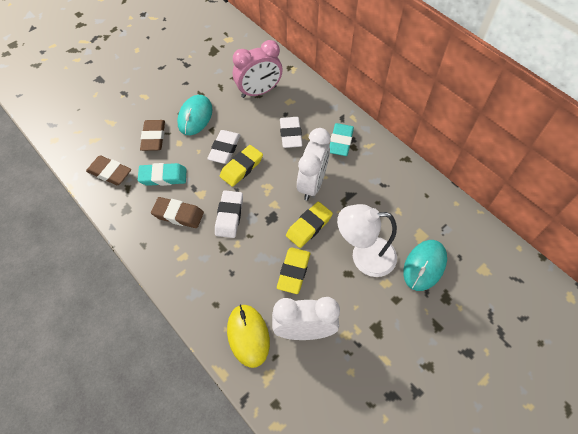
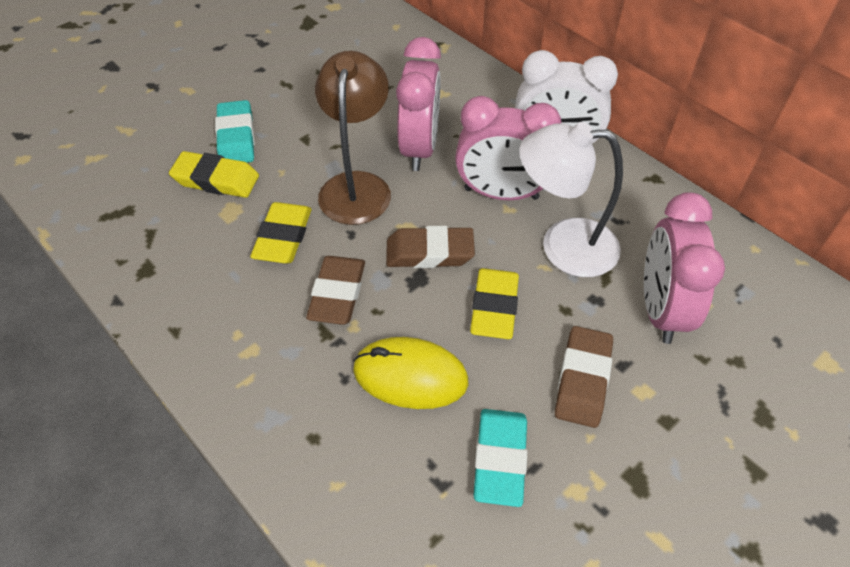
brown lamp: none = 0 -> [315,51,391,225] = 1
pink clock: [233,40,283,98] = 1 -> [396,37,441,171] [455,96,561,200] [644,192,725,344] = 3
turquoise mouse: [177,95,213,135] [403,240,447,291] = 2 -> none = 0
white clock: [272,297,340,340] [297,128,330,201] = 2 -> [515,50,618,144] = 1
white eraser: [207,130,240,164] [215,190,243,238] [280,117,303,148] = 3 -> none = 0

